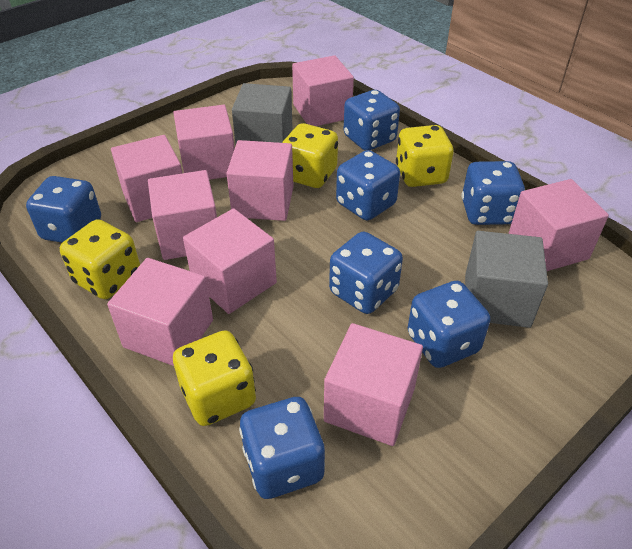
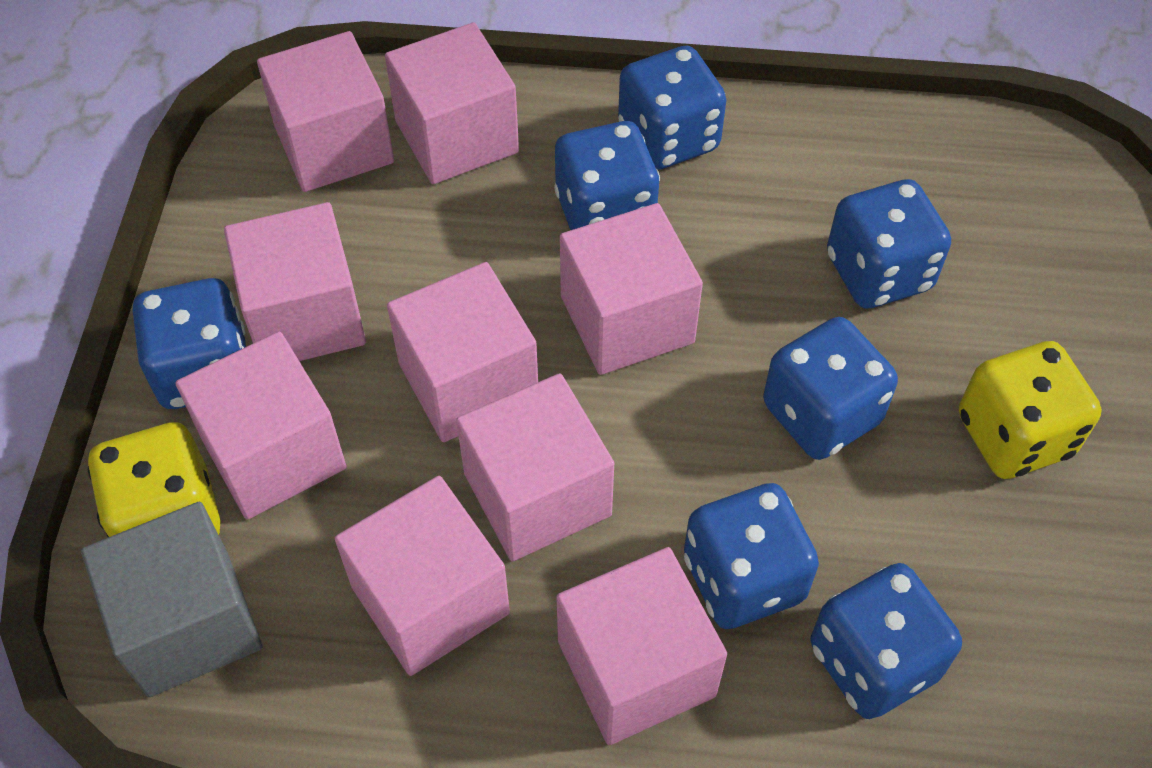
grey cube: [232,83,293,144] [465,231,548,328] = 2 -> [81,502,262,697] = 1
yellow dice: [60,219,140,299] [173,330,256,426] [282,123,338,188] [396,125,454,187] = 4 -> [88,422,221,537] [959,341,1102,479] = 2

